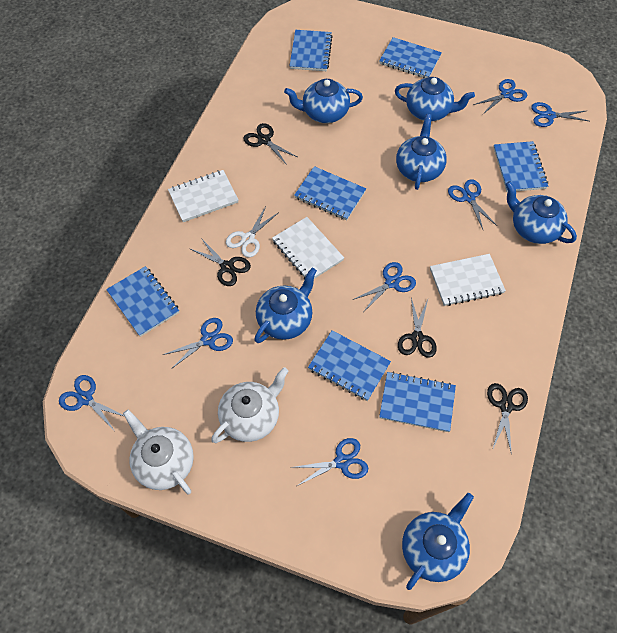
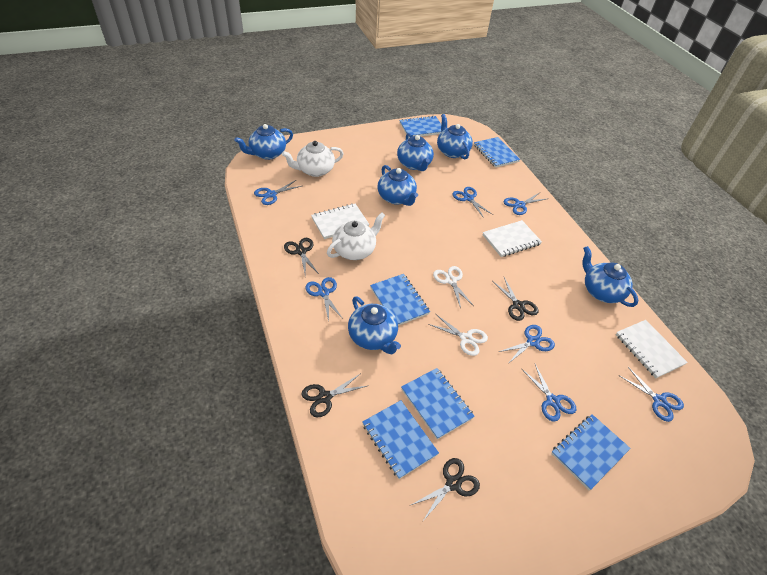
blue notebook: [106,266,179,337] [290,30,333,71] [294,166,366,221] [308,330,391,401] [379,37,442,78] [379,372,456,432] [493,141,548,192] = 7 -> [362,400,439,479] [370,274,430,326] [399,116,441,138] [401,368,475,440] [474,137,520,168] [551,414,631,490] = 6
white scissors: [226,206,279,257] = 1 -> [428,314,488,356] [433,266,474,308] = 2

